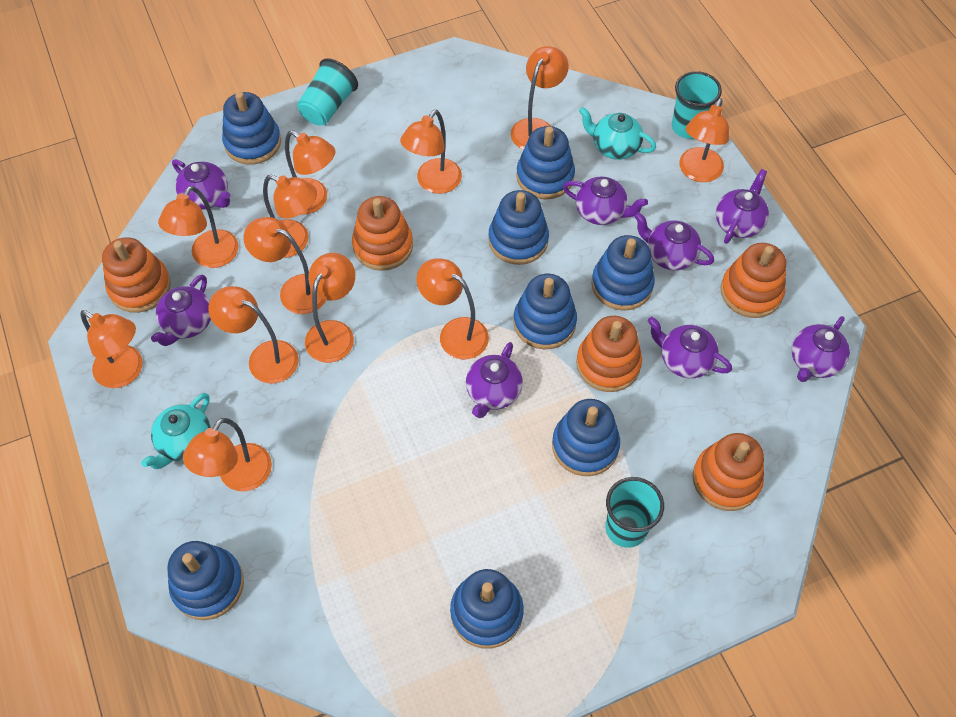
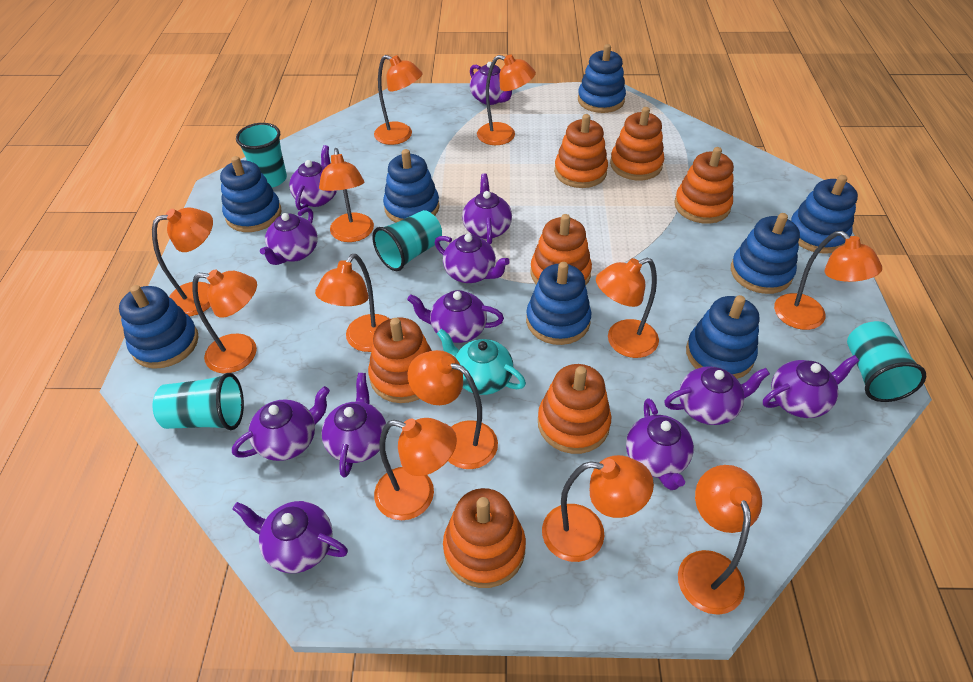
orange stacking toy: [102,237,171,313] [352,196,413,271] [576,316,642,392] [692,433,764,511] [720,243,786,318] = 5 -> [368,317,432,403] [443,488,526,588] [530,214,592,285] [538,364,612,454] [554,114,608,188] [610,107,664,180] [674,147,734,224] = 7
purple teapot: [151,274,211,346] [172,159,231,210] [466,342,523,418] [563,177,648,225] [634,212,714,270] [648,317,732,378] [716,169,769,244] [792,316,850,382] = 8 -> [232,386,330,461] [232,501,348,573] [260,207,318,265] [289,145,337,210] [321,373,387,478] [407,290,504,343] [435,234,510,283] [462,173,512,244] [470,62,512,105] [626,398,694,490] [664,366,770,425] [763,355,859,418] = 12
turquoise cup: [297,58,358,126] [605,477,664,548] [672,71,722,139] = 3 -> [153,373,244,430] [236,123,287,188] [372,210,442,271] [847,321,926,402] = 4
turquoise teapot: [141,393,211,469] [579,107,656,160] = 2 -> [437,329,526,395] = 1

